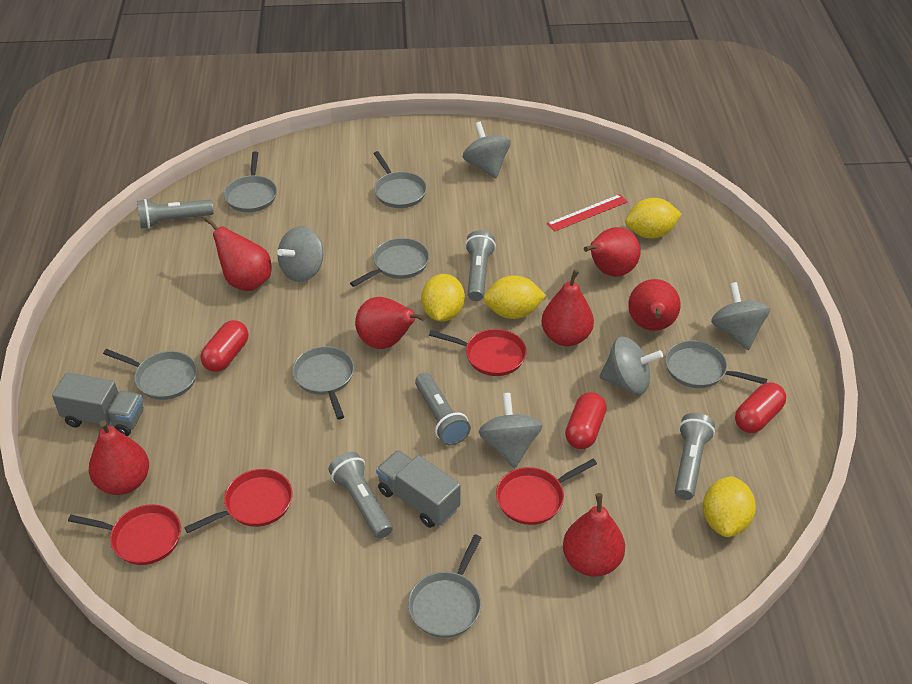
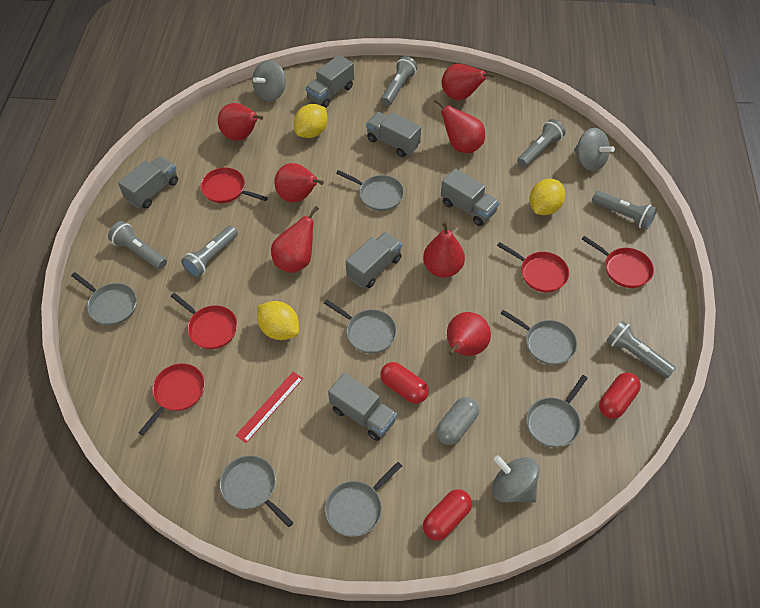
grey capsule: none = 0 -> [436,397,479,445] = 1
grey flashlight: [137,199,214,229] [328,452,393,539] [415,373,471,445] [465,230,496,301] [675,413,715,500] = 5 -> [108,221,167,270] [181,226,238,278] [381,56,418,106] [517,119,566,168] [592,191,657,230] [606,321,676,378] = 6
grey spinning top: [277,226,323,282] [463,122,511,178] [479,393,542,469] [599,337,663,394] [711,282,770,350] = 5 -> [252,60,286,102] [492,455,539,503] [574,128,615,171] = 3
grey truck: [52,372,144,436] [376,450,460,528] = 2 -> [118,156,178,209] [305,55,354,108] [328,373,397,441] [346,232,402,288] [366,112,421,157] [441,168,499,226] = 6
red pan: [68,504,181,565] [184,469,293,533] [429,329,526,376] [496,459,597,525] = 4 -> [138,363,205,435] [171,293,238,349] [200,168,268,203] [497,242,569,292] [582,236,654,288] = 5
yellow lemon: [421,274,465,321] [483,275,546,319] [625,198,682,239] [703,476,756,537] = 4 -> [257,301,299,340] [294,104,328,138] [529,179,565,215] = 3

